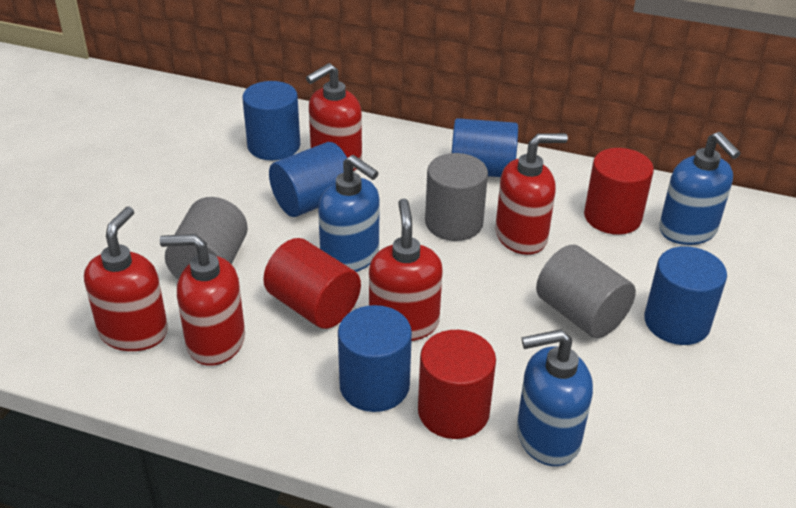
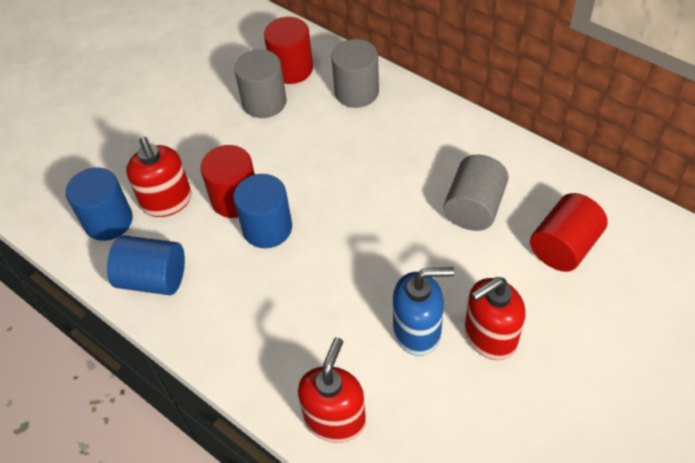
blue cylinder: [242,81,300,160] [269,142,347,217] [338,305,412,412] [452,118,518,177] [644,246,727,345] = 5 -> [66,167,133,241] [107,235,185,295] [233,174,292,248] = 3
blue soap dispenser: [318,155,379,272] [517,329,593,466] [659,132,741,245] = 3 -> [393,267,454,356] = 1
red soap dispenser: [84,207,168,351] [160,234,245,366] [306,63,362,171] [369,198,443,341] [495,133,568,255] = 5 -> [126,137,192,217] [298,337,366,443] [465,277,525,360] = 3

